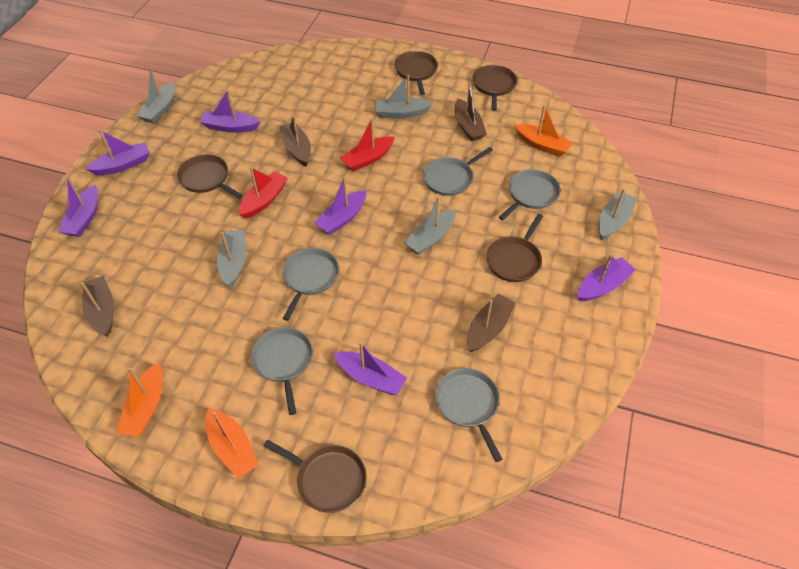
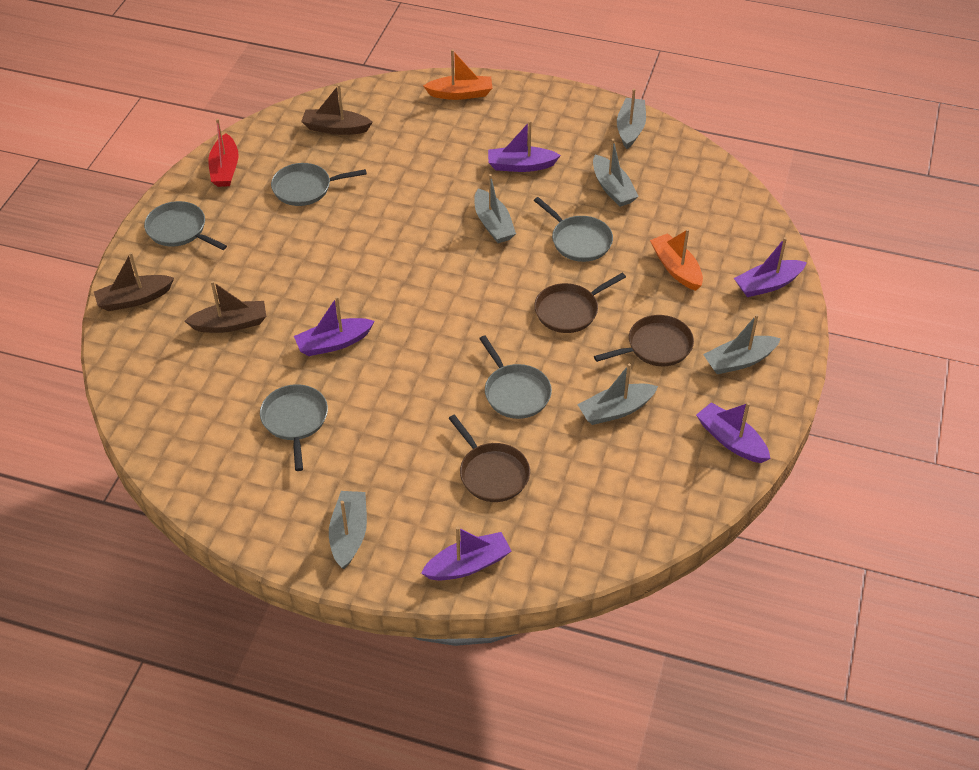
brown boat: [81,276,114,337] [279,115,311,167] [455,84,487,141] [467,293,516,352] = 4 -> [94,252,174,311] [185,281,266,333] [301,84,373,135] = 3
brown pan: [177,154,243,199] [263,440,367,513] [394,51,438,95] [472,65,517,111] [486,214,543,282] = 5 -> [449,415,530,502] [534,273,626,333] [594,315,694,366] = 3
grey boat: [137,67,175,123] [217,230,246,287] [374,75,433,118] [404,197,456,255] [598,188,637,240] = 5 -> [329,491,367,569] [474,174,516,243] [577,364,658,425] [593,139,639,207] [617,89,646,149] [703,314,781,374] = 6
orange boat: [116,362,163,437] [205,408,259,479] [515,105,573,157] = 3 -> [423,49,492,100] [650,229,703,291] = 2
purple boat: [58,176,98,237] [86,129,150,175] [200,89,260,133] [314,177,366,235] [334,342,407,395] [578,254,636,301] = 6 -> [294,296,375,356] [421,527,511,581] [488,121,561,172] [696,402,770,463] [734,237,807,297] = 5
red boat: [239,167,288,219] [340,118,395,171] = 2 -> [208,119,238,187] = 1

